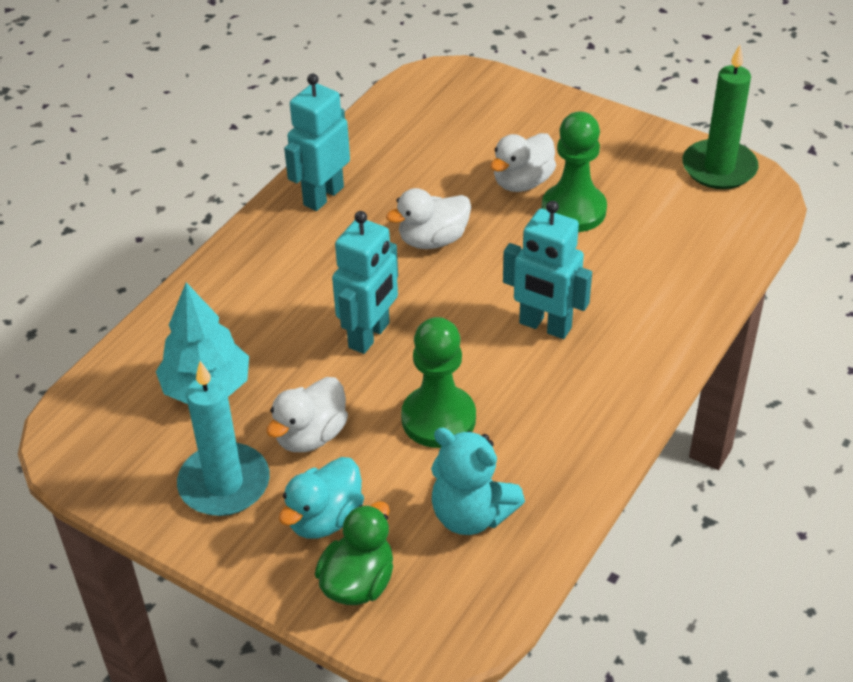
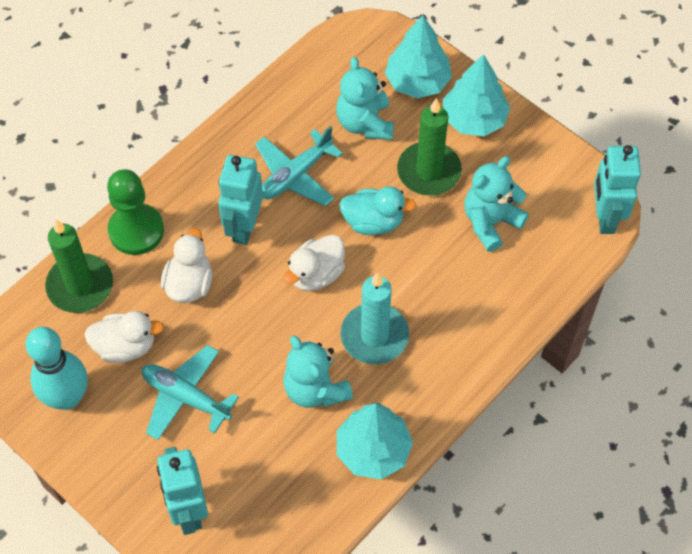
green candle: [682,45,758,189] = 1 -> [45,219,113,313] [397,98,462,196] = 2
green duck: [315,501,393,605] = 1 -> none = 0
green pawn: [401,317,476,448] [541,111,607,232] = 2 -> [107,169,164,255] = 1
turquoise bowling pin: none = 0 -> [26,327,88,410] = 1
turquoise plane: none = 0 -> [142,345,239,440] [255,126,343,206] = 2
turquoise teddy bear: [431,428,525,535] = 1 -> [283,335,353,408] [336,57,394,140] [464,156,529,252] = 3
turquoise tree: [156,282,249,404] = 1 -> [337,403,413,479] [385,15,452,98] [443,54,510,136] = 3

